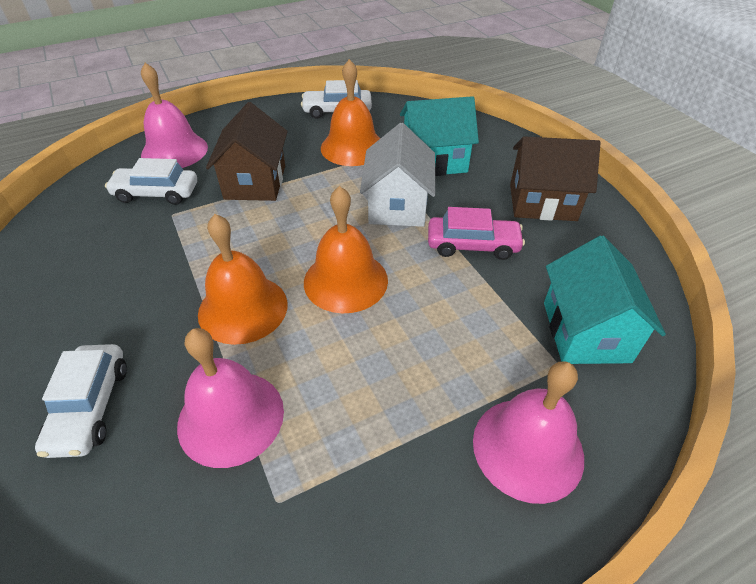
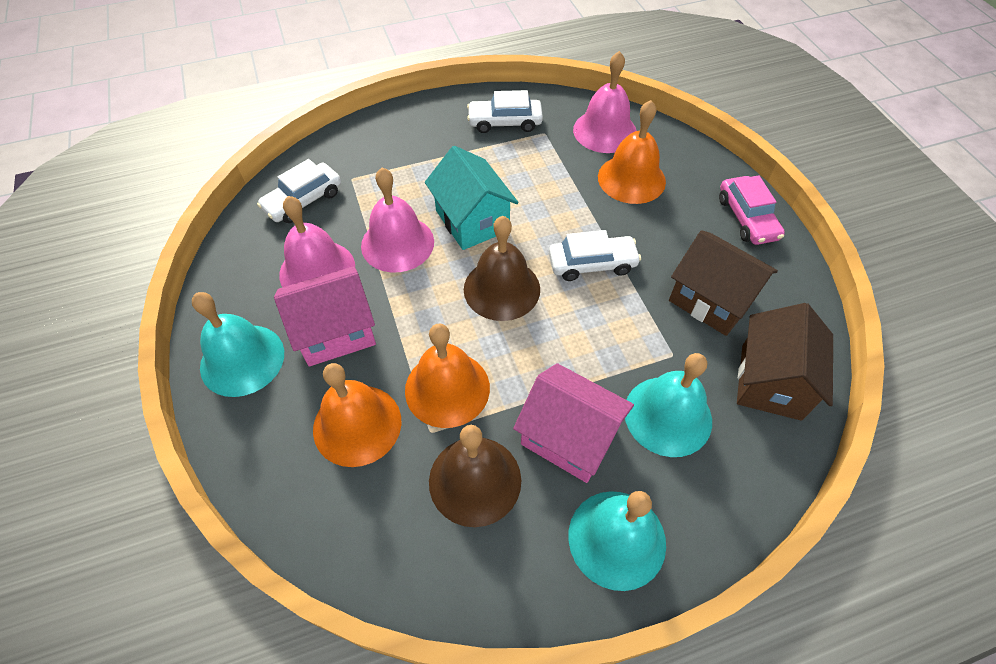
brown bell: none = 0 -> [429,425,521,527] [464,216,540,321] = 2
pink house: none = 0 -> [274,266,376,367] [513,363,634,483] = 2
turquoise bell: none = 0 -> [192,292,284,397] [568,491,666,591] [625,353,712,457] = 3
turquoise house: [400,96,479,176] [544,236,666,364] = 2 -> [425,146,519,250] = 1
white house: [360,123,435,227] = 1 -> none = 0

